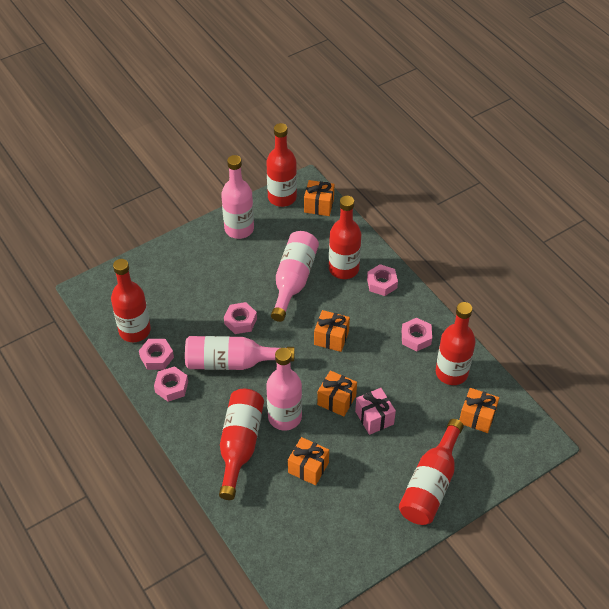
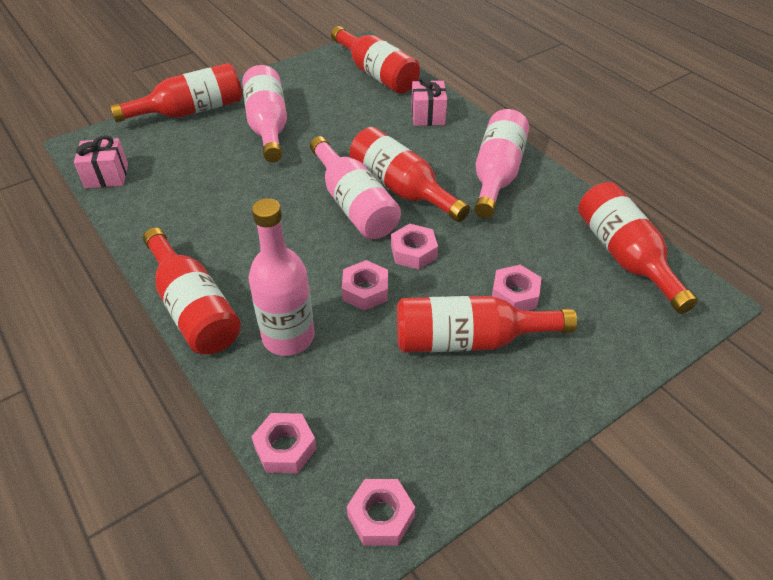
orange gift: [288,437,329,485] [304,180,334,216] [314,310,350,352] [317,370,357,416] [459,388,499,433] = 5 -> none = 0
pink gift: [355,388,396,435] = 1 -> [74,135,128,188] [411,76,447,126] = 2

